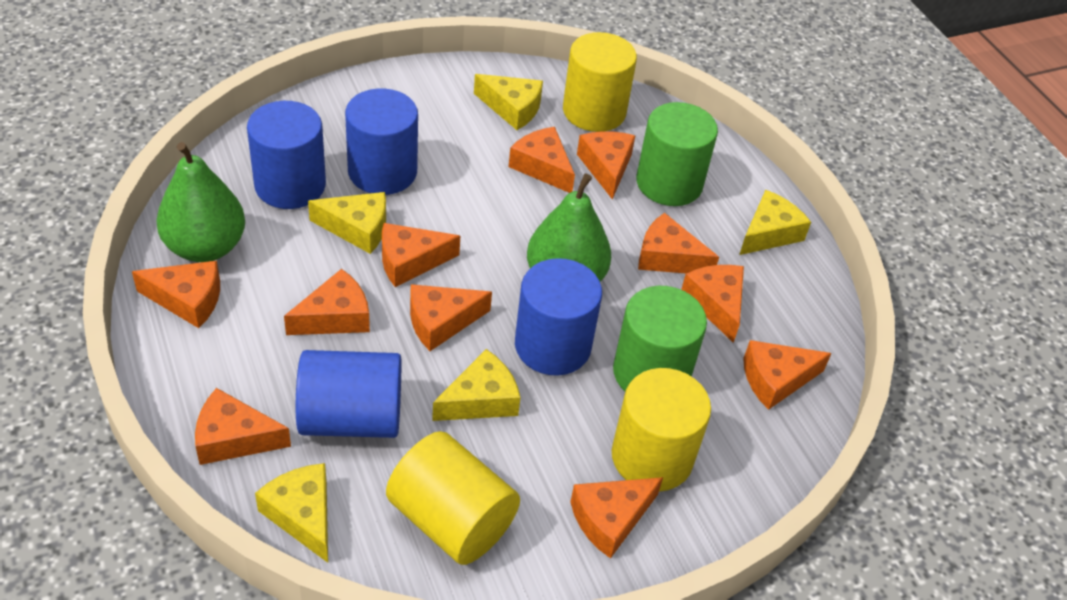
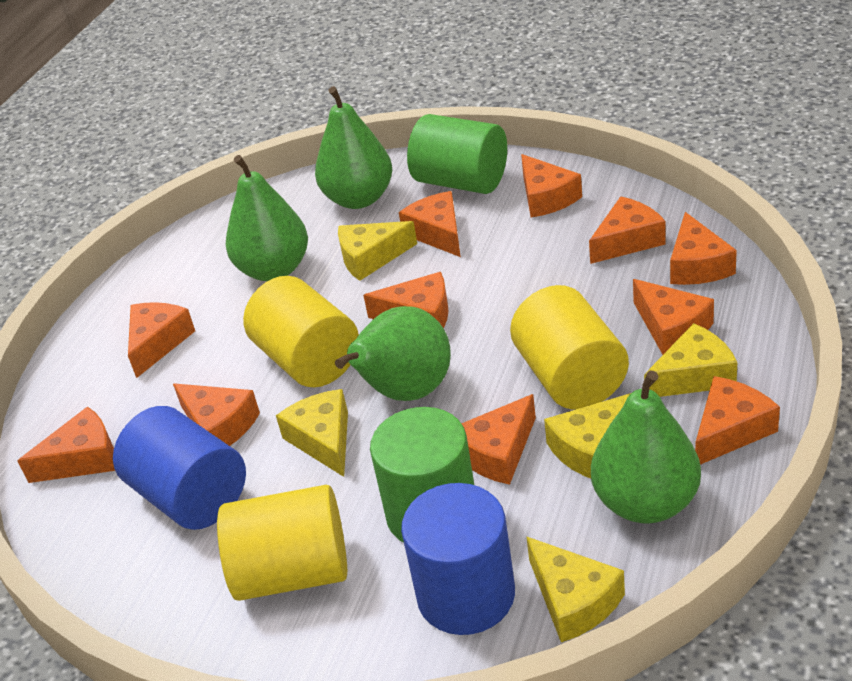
blue cylinder: [247,101,326,209] [296,350,401,438] [345,89,418,195] [515,258,602,376] = 4 -> [113,406,246,530] [401,483,515,635] = 2
green pear: [156,142,245,262] [527,174,611,282] = 2 -> [226,155,308,281] [315,86,392,209] [335,306,451,401] [591,371,701,523] = 4

